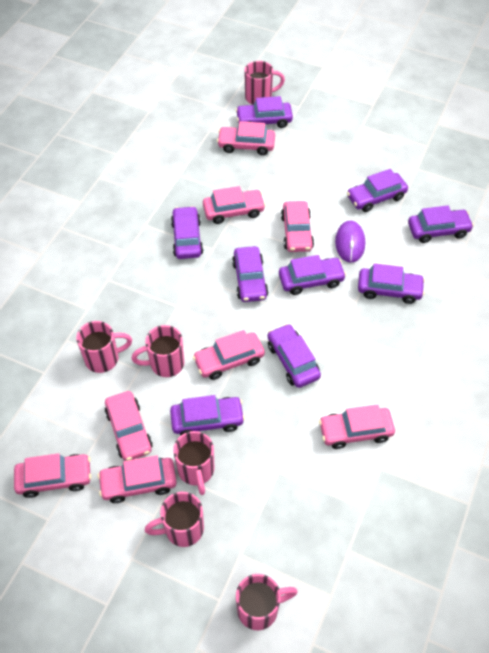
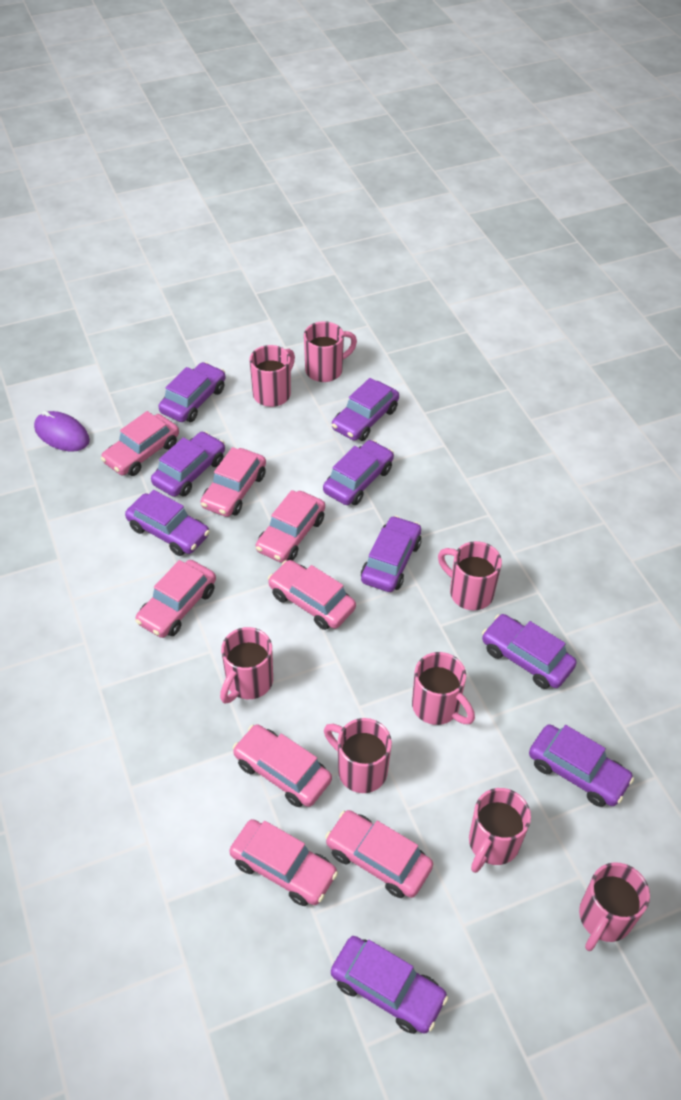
pink mug: [76,321,132,373] [131,325,184,377] [145,492,204,547] [173,431,215,495] [236,574,298,630] [244,61,285,105] = 6 -> [220,627,273,703] [249,345,295,407] [304,321,357,382] [324,718,392,793] [412,652,475,725] [438,541,502,610] [469,788,531,873] [579,862,650,951] = 8

